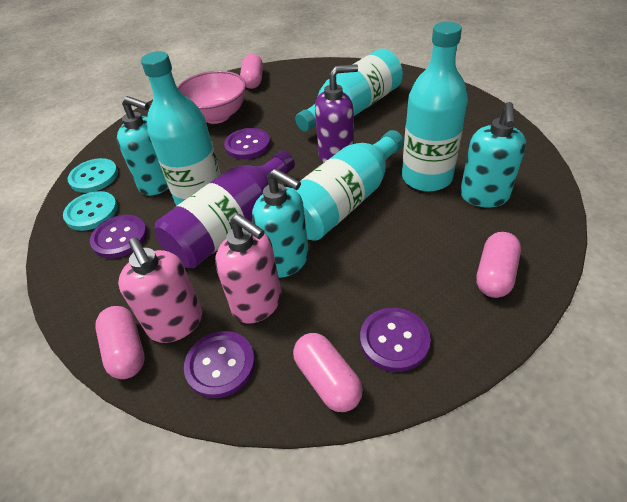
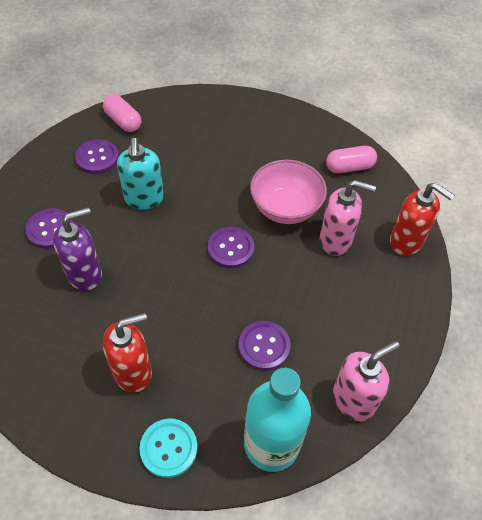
pink capsule: [95,306,145,379] [240,54,263,89] [293,333,363,412] [476,232,521,298] = 4 -> [103,94,141,132] [326,146,377,173] = 2
purple bottle: [154,150,295,268] = 1 -> none = 0
red soap dispenser: none = 0 -> [103,313,152,392] [390,183,455,256] = 2
turquoise bottle: [141,51,221,206] [292,130,404,241] [295,49,403,132] [402,22,468,192] = 4 -> [244,368,311,472] = 1
turquoise button: [63,191,118,231] [68,158,118,193] = 2 -> [139,418,198,478] = 1
turquoise soap dispenser: [117,96,168,196] [252,169,309,278] [460,102,526,207] = 3 -> [117,138,164,210] = 1

